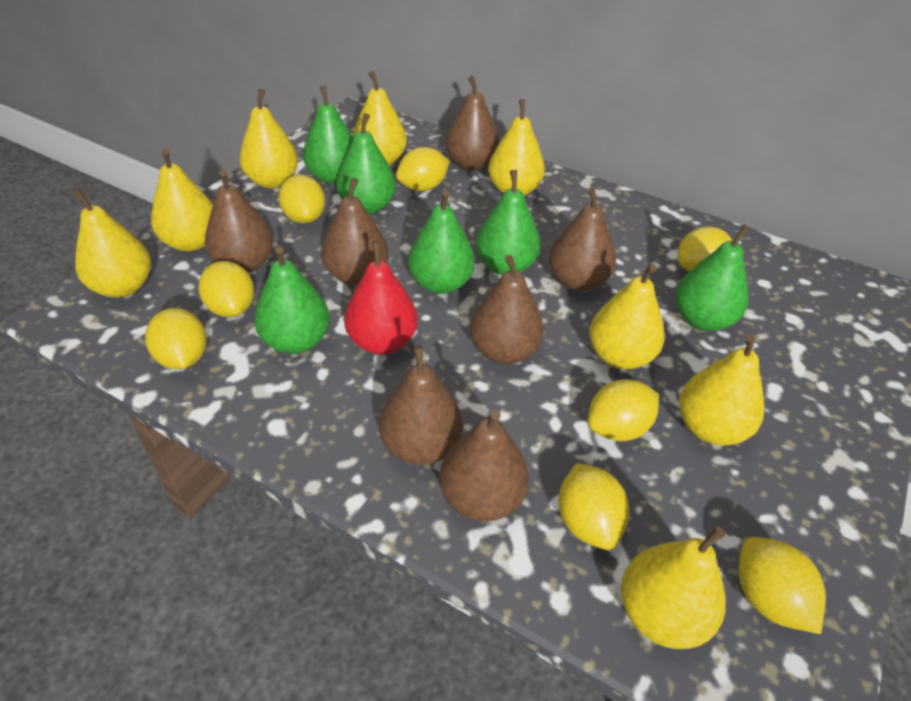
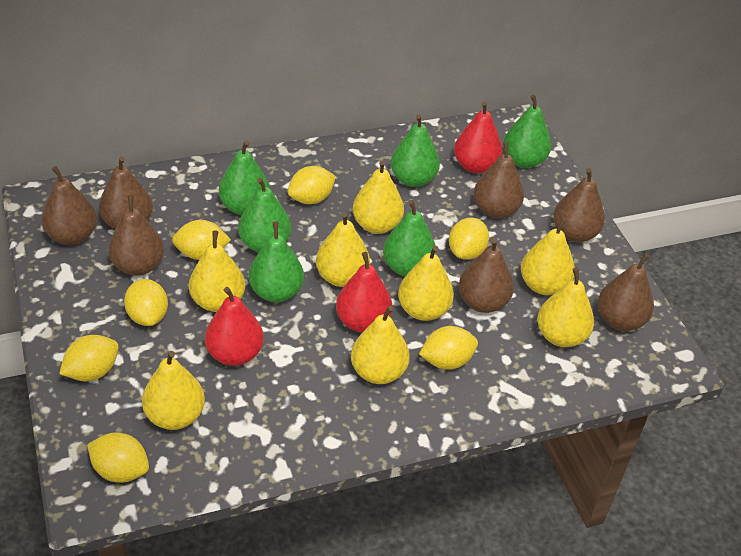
red pear: [344,241,418,355] = 1 -> [205,287,264,366] [336,252,392,332] [454,101,502,173] = 3
yellow lemon: [145,308,207,369] [198,261,254,317] [278,175,325,223] [396,147,450,191] [558,463,629,550] [588,379,659,441] [677,226,732,272] [738,537,826,634] = 8 -> [59,335,119,381] [87,433,149,483] [124,279,168,326] [172,220,231,260] [287,166,336,204] [419,326,478,370] [449,218,489,260] = 7

